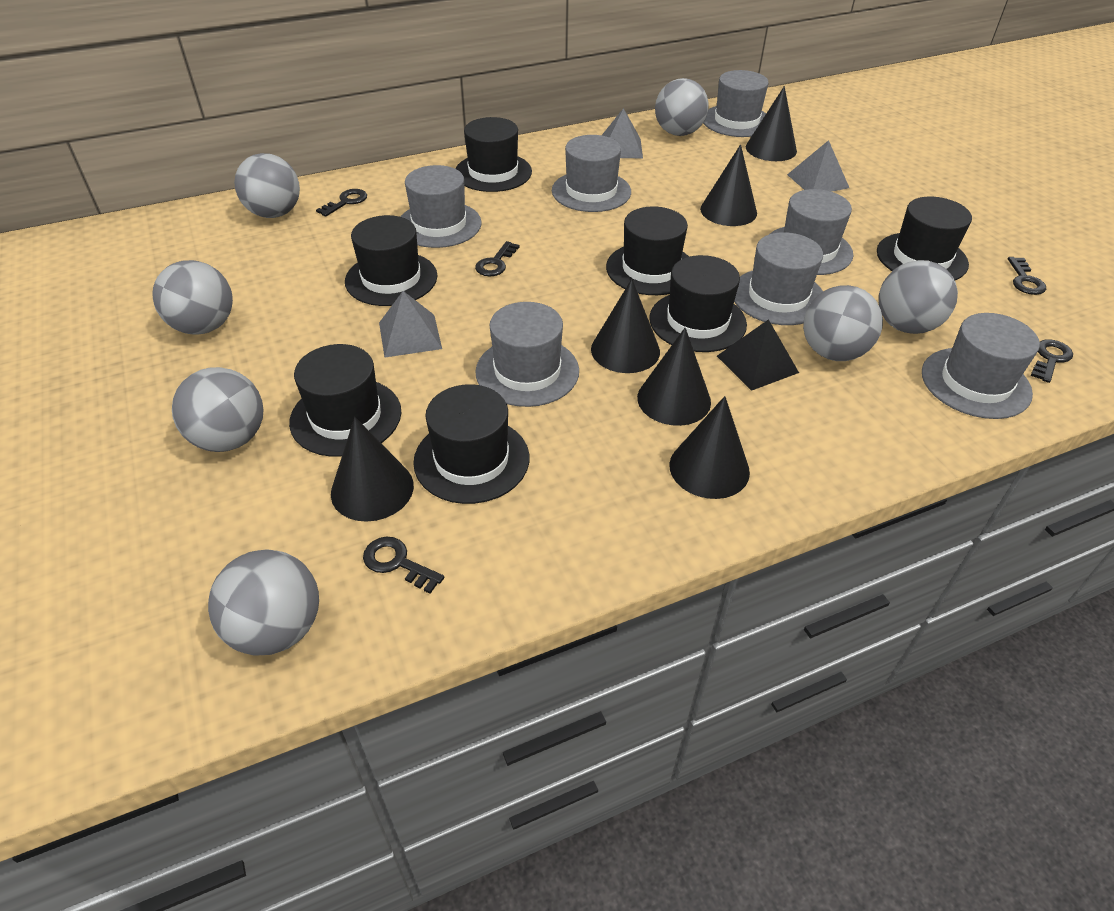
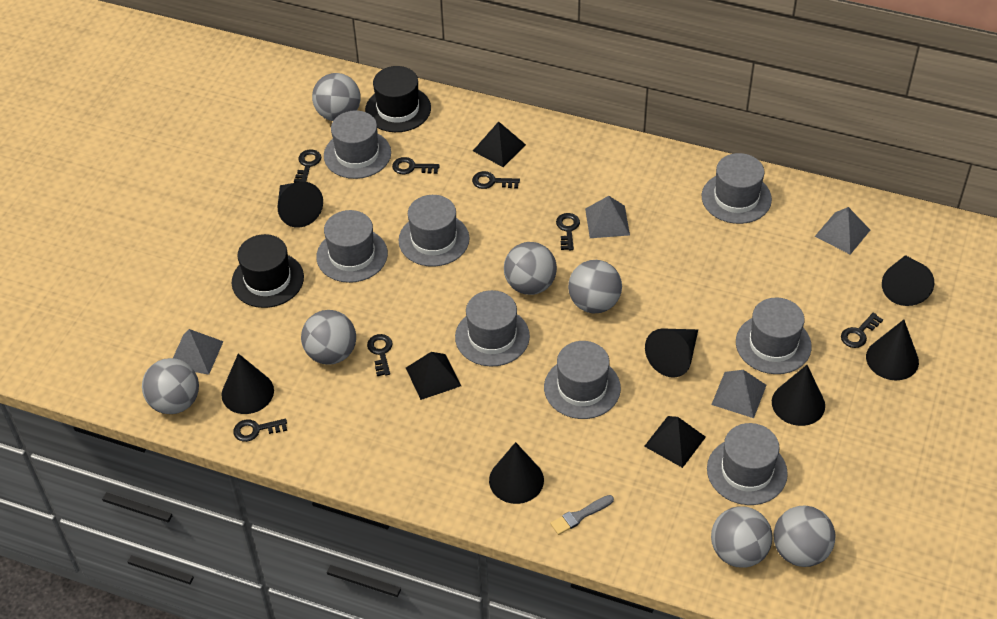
black cone: [331,417,414,522] [591,279,660,373] [637,328,711,426] [669,396,750,499] [700,144,757,226] [746,86,797,161] = 6 -> [222,353,274,414] [277,182,323,228] [489,442,544,504] [645,328,698,378] [772,365,825,426] [866,320,919,380] [882,255,934,306] = 7
black hat: [289,344,401,457] [345,215,437,306] [413,384,529,504] [455,117,532,192] [606,206,689,295] [649,255,747,352] [877,197,972,280] = 7 -> [232,234,304,308] [365,66,431,132] = 2
black key: [316,189,367,217] [363,537,444,594] [475,241,520,276] [1008,257,1046,295] [1031,339,1073,383] = 5 -> [233,419,287,442] [294,149,321,183] [367,334,393,376] [392,157,440,174] [472,171,520,189] [556,213,580,250] [841,313,883,348] = 7
black pyramid: [717,319,799,391] = 1 -> [406,352,461,400] [473,121,526,167] [644,416,706,468] = 3
grey brush: none = 0 -> [550,495,614,535] = 1
grey hat: [400,165,482,248] [475,302,579,407] [552,135,631,212] [703,70,769,137] [734,232,823,325] [770,189,853,275] [922,313,1040,419] = 7 -> [316,210,388,283] [324,110,391,179] [398,195,469,267] [455,290,530,366] [544,341,621,419] [702,153,772,224] [707,423,788,505] [736,297,812,374] = 8
grey pyramid: [379,291,442,357] [602,108,643,158] [787,140,849,192] = 3 -> [173,329,224,375] [585,196,630,238] [711,370,767,418] [815,207,870,255] = 4

